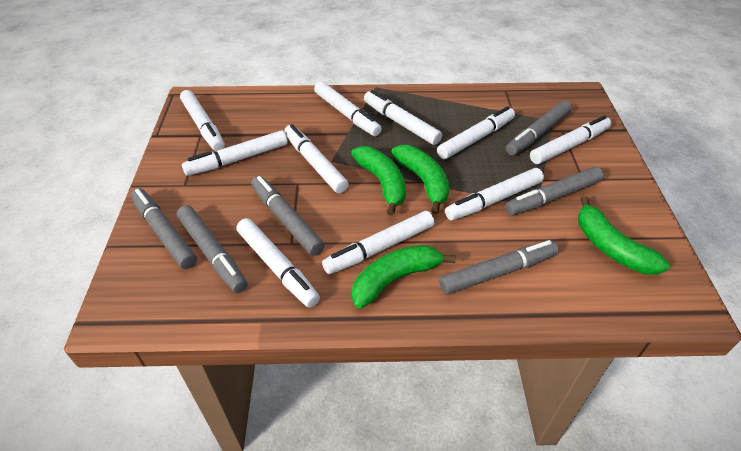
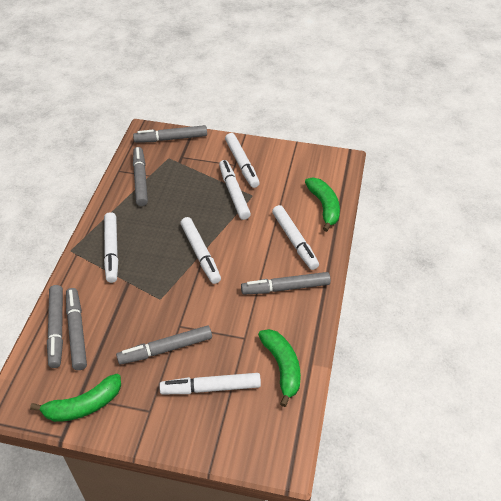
green banana: [351,146,406,216] [352,245,456,309] [391,145,450,214] [578,196,670,275] = 4 -> [30,374,121,422] [258,329,301,407] [305,178,340,232] = 3
white marker: [180,90,225,151] [182,130,288,176] [236,218,320,308] [284,124,349,193] [314,81,382,136] [322,211,434,274] [364,90,442,145] [437,106,515,159] [445,168,544,221] [530,115,611,164] = 10 -> [104,212,118,283] [159,373,261,394] [180,217,221,284] [219,160,251,220] [225,133,260,188] [272,205,319,270] = 6

